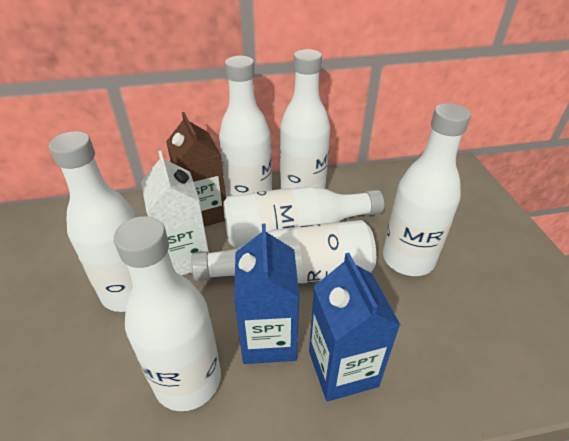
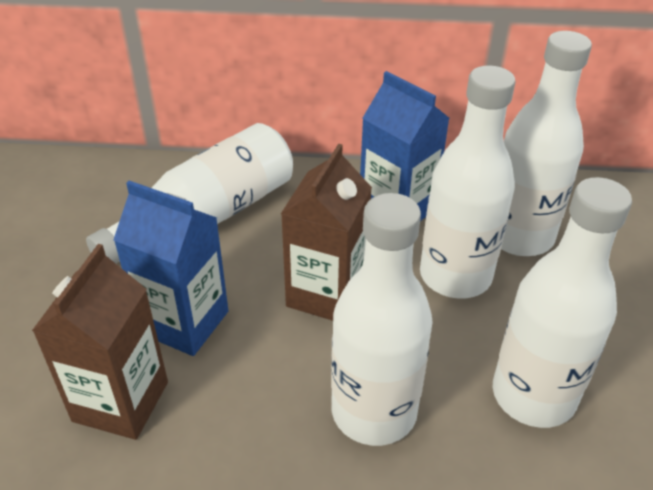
brown carton: [166,112,226,227] = 1 -> [32,244,168,440] [281,143,372,321] = 2
white bottle: [49,131,137,312] [114,216,221,411] [191,220,376,284] [219,56,272,197] [223,186,384,248] [280,49,330,189] [383,103,471,276] = 7 -> [86,123,293,264] [331,193,433,446] [420,65,515,299] [492,177,632,428] [501,31,592,256] = 5
white carton: [141,151,209,275] = 1 -> none = 0

